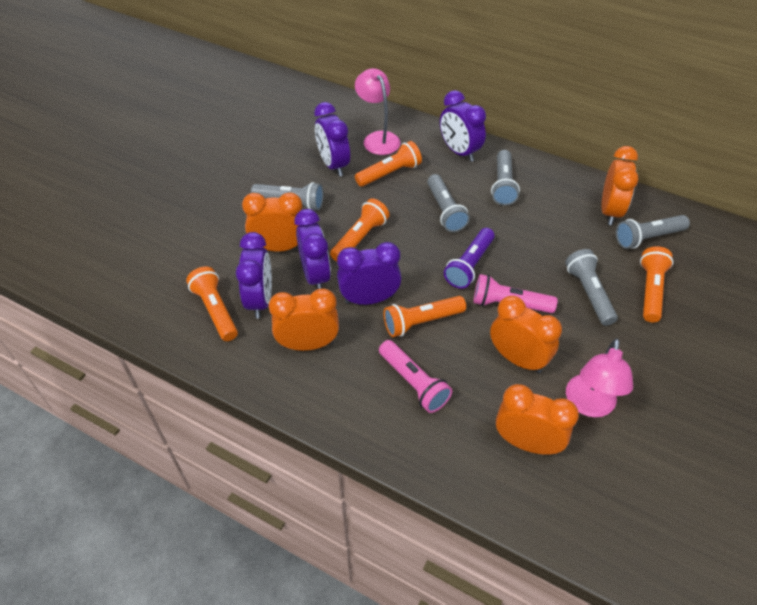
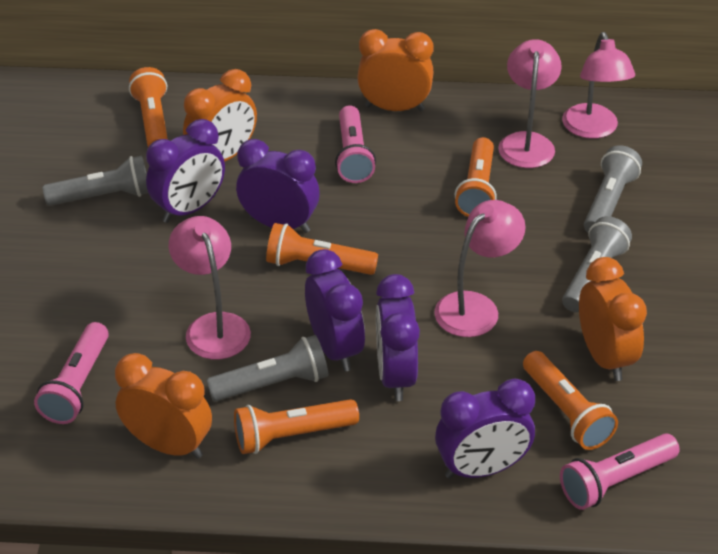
grey flashlight: [251,182,324,210] [427,174,470,232] [491,150,520,206] [565,249,618,326] [616,215,690,249] = 5 -> [43,155,148,206] [206,335,328,402] [562,216,632,312] [584,145,642,233] = 4
orange clock: [242,192,302,252] [268,288,339,351] [490,296,562,373] [496,384,579,455] [601,146,638,225] = 5 -> [115,353,212,459] [183,69,257,162] [357,29,434,111] [579,257,647,381] = 4
pink flashlight: [379,340,452,413] [473,274,558,313] = 2 -> [34,322,109,424] [335,105,376,183] [560,433,680,510] = 3
pink lamp: [355,68,400,155] [566,339,633,417] = 2 -> [169,216,251,359] [434,200,526,337] [498,39,562,168] [562,32,635,139] = 4
purple flashlight: [444,228,495,289] = 1 -> none = 0

